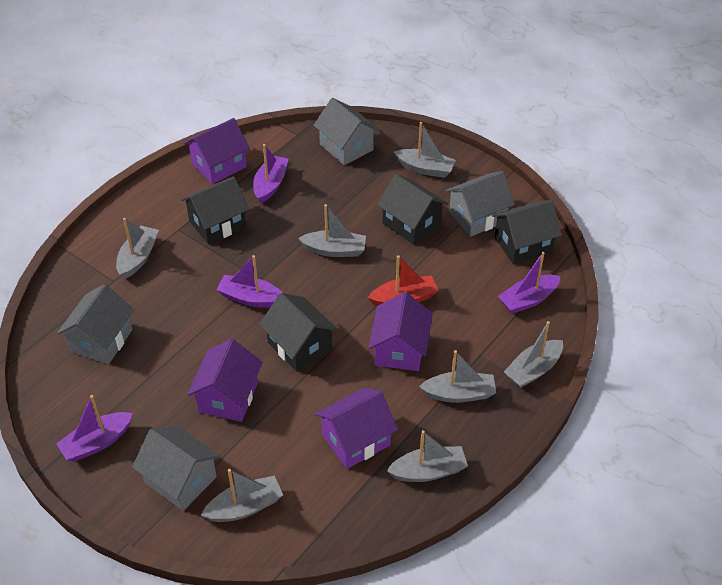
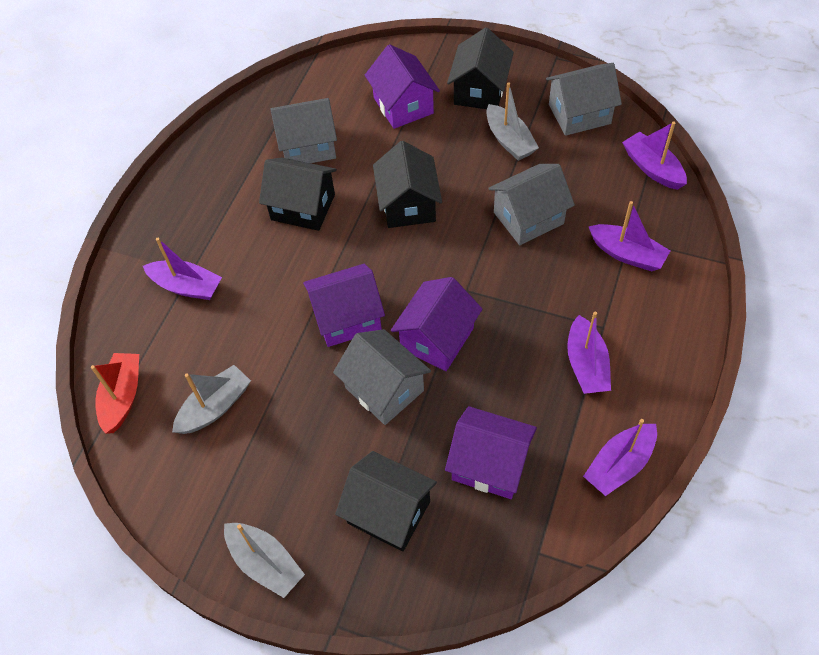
grey boat: [116,218,159,279] [201,469,283,522] [298,204,366,257] [387,430,468,482] [394,122,456,178] [419,350,496,403] [504,321,563,388] = 7 -> [172,365,251,434] [224,523,305,598] [486,82,539,161] = 3
purple boat: [56,395,133,462] [216,255,283,308] [253,144,288,203] [498,252,561,314] = 4 -> [143,238,222,300] [567,311,611,394] [583,419,657,496] [588,201,671,271] [622,122,687,190] = 5

